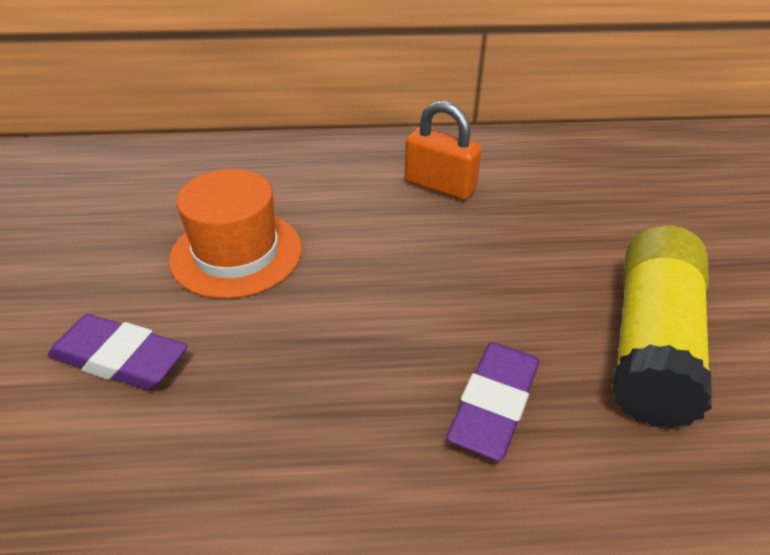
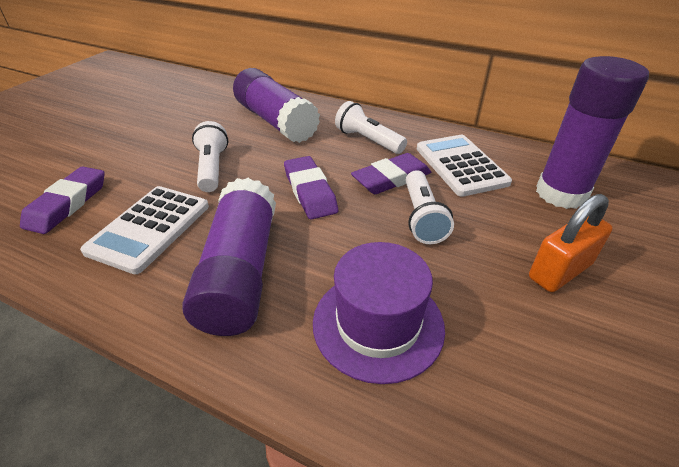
orange hat: [169,169,302,298] = 1 -> none = 0
purple eraser: [48,314,188,390] [446,342,539,461] = 2 -> [20,166,105,234] [284,156,338,220] [351,153,431,194] = 3
purple glue stick: none = 0 -> [182,178,276,336] [233,68,320,143] [536,56,649,209] = 3
purple hat: none = 0 -> [313,242,445,384] = 1
white calculator: none = 0 -> [80,186,209,274] [417,135,512,197] = 2
white flashlight: none = 0 -> [192,121,228,192] [335,101,407,154] [406,170,454,244] = 3
yellow glue stick: [612,226,712,428] = 1 -> none = 0

